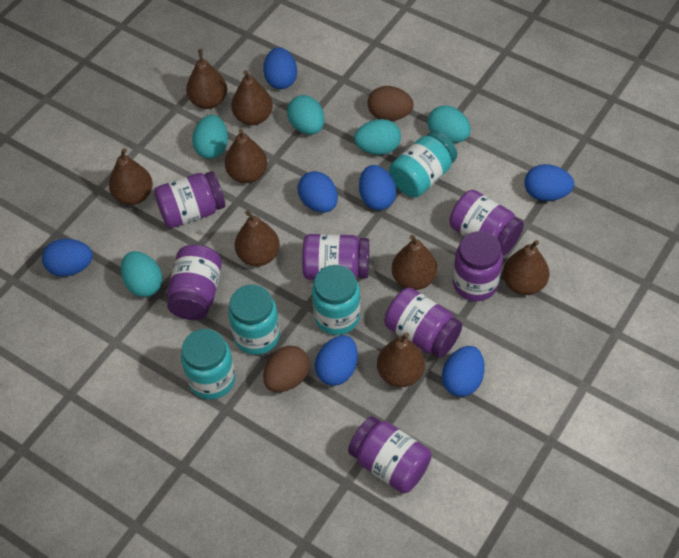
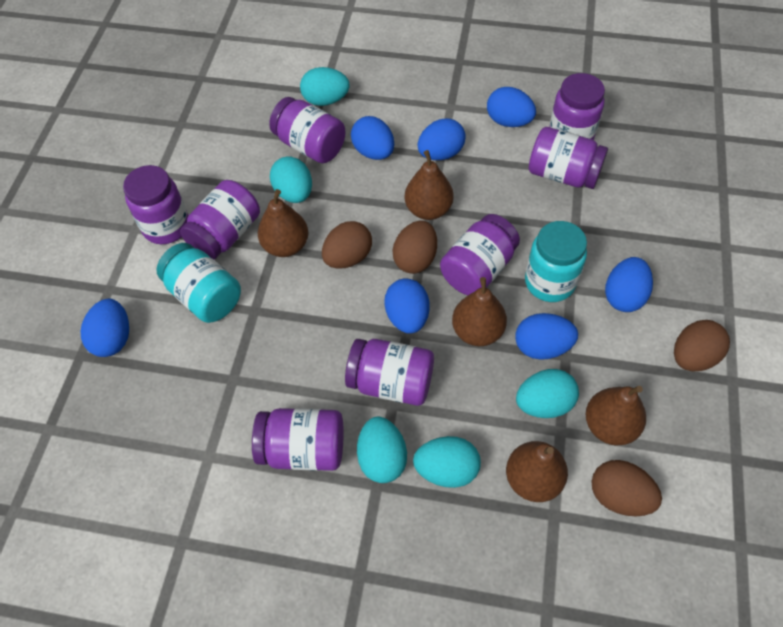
brown egg: [263,346,310,392] [368,86,414,121] = 2 -> [322,221,372,269] [392,220,437,274] [591,460,662,516] [674,320,730,372] = 4
brown pear: [109,148,153,205] [186,49,227,109] [225,129,268,183] [231,70,273,125] [235,210,280,266] [377,332,425,387] [392,235,437,290] [503,240,549,295] = 8 -> [258,189,309,257] [404,150,454,220] [452,277,507,346] [506,441,568,502] [585,386,646,445] = 5
purple jar: [154,171,225,228] [167,245,222,320] [302,234,369,280] [348,416,432,493] [384,287,462,358] [449,190,524,256] [453,231,503,301] = 7 -> [123,165,189,244] [180,180,260,260] [252,408,344,471] [269,97,346,163] [345,339,434,406] [440,214,520,295] [529,127,608,189] [549,73,605,140] = 8
turquoise jar: [181,329,235,400] [228,284,280,355] [312,265,361,335] [389,131,457,197] = 4 -> [156,243,241,323] [525,221,587,302] = 2

